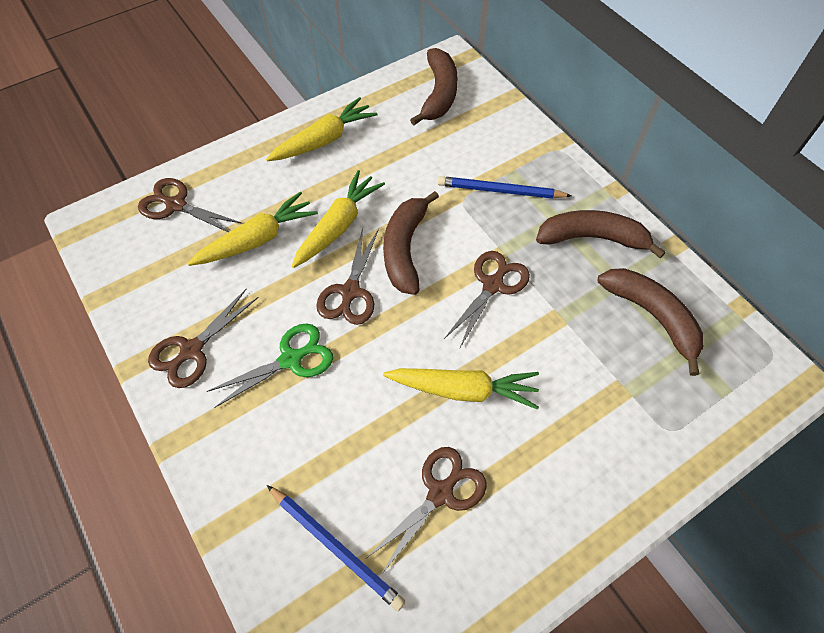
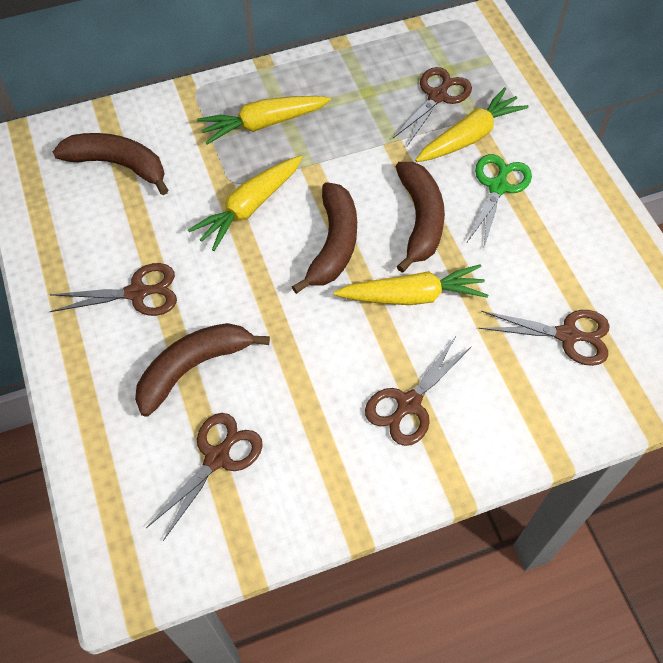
blue pencil: [267,485,405,611] [438,176,572,199] = 2 -> none = 0

